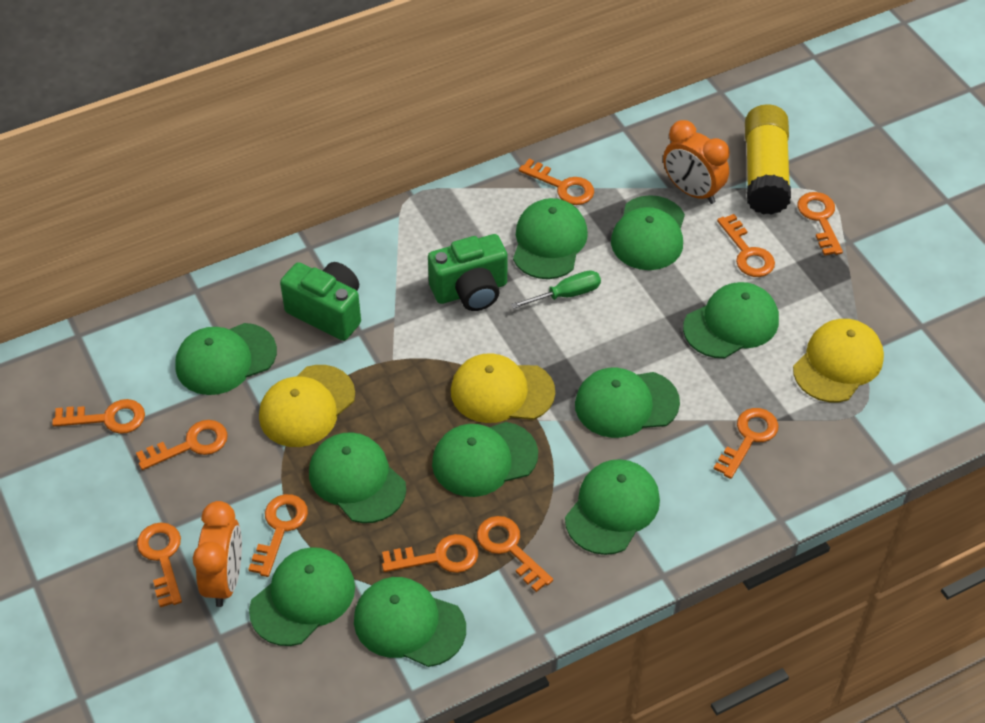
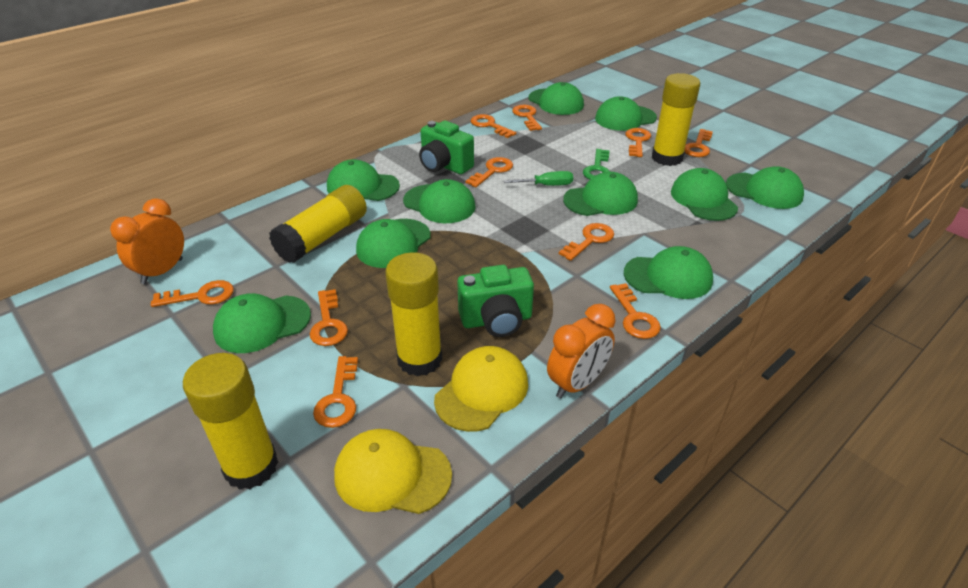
green key: none = 0 -> [583,149,610,179] = 1
yellow cap: [259,365,355,447] [451,353,555,423] [793,319,884,402] = 3 -> [334,429,452,514] [434,346,528,432] = 2
yellow glue stick: [745,104,791,215] = 1 -> [183,353,278,490] [269,185,367,263] [385,252,442,376] [652,73,700,166] = 4

